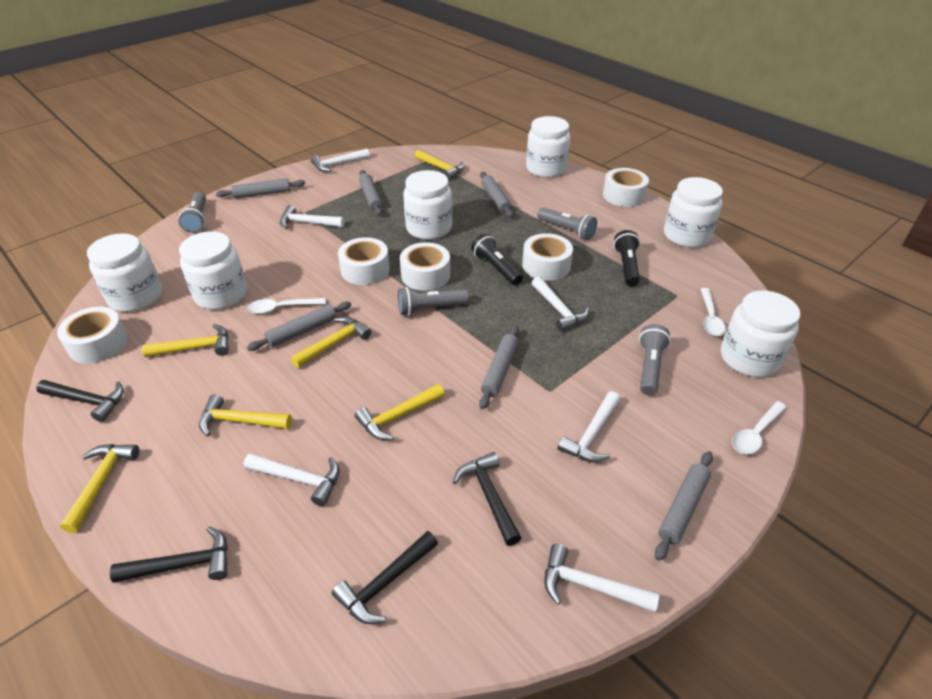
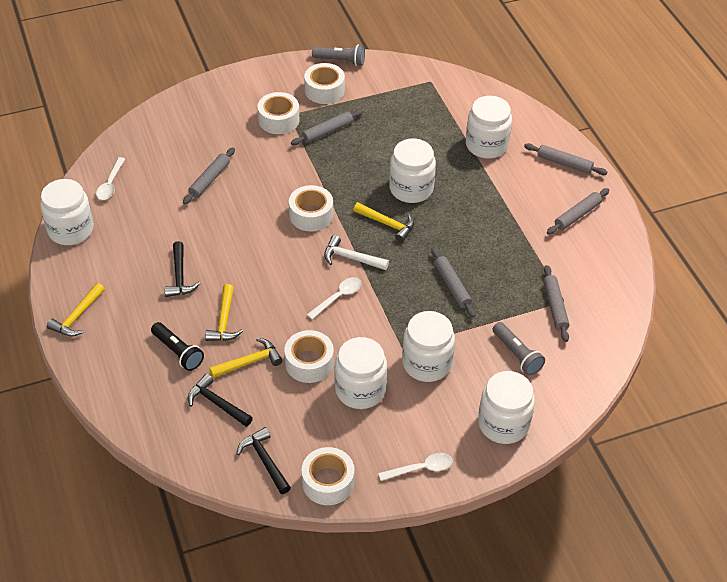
black flashlight: [471,233,523,285] [614,230,640,286] = 2 -> [151,322,204,371] = 1
black hammer: [36,380,124,422] [110,527,228,583] [332,531,438,624] [453,452,521,546] = 4 -> [164,241,200,297] [188,374,253,427] [237,427,291,494] = 3
grey flashlight: [179,192,206,233] [398,287,469,316] [538,207,597,240] [639,324,671,395] = 4 -> [312,45,365,66] [493,322,545,375] = 2
white hammer: [244,453,340,506] [280,205,345,229] [311,149,370,172] [532,276,589,331] [544,544,659,612] [557,391,620,463] = 6 -> [324,235,389,270] = 1
yellow hammer: [60,444,139,533] [142,324,229,357] [199,394,292,436] [291,317,371,368] [355,384,445,440] [415,150,465,180] = 6 -> [47,283,105,336] [205,284,243,341] [209,338,283,378] [353,202,414,242] = 4

